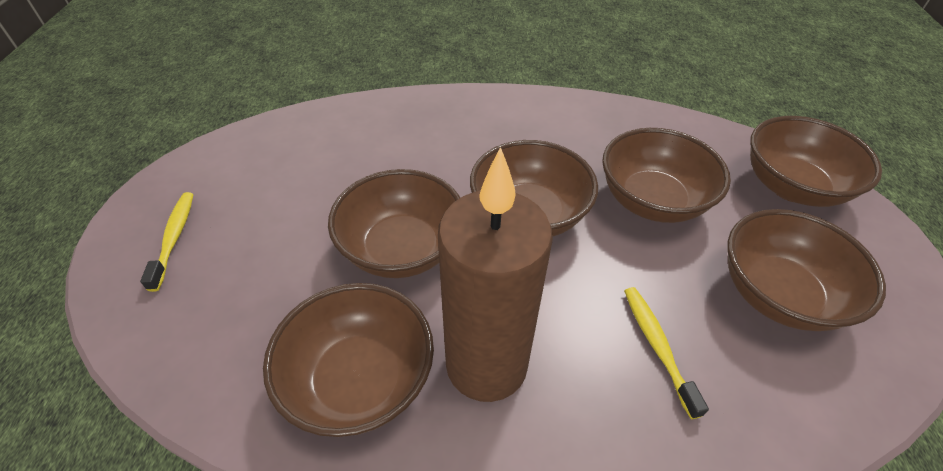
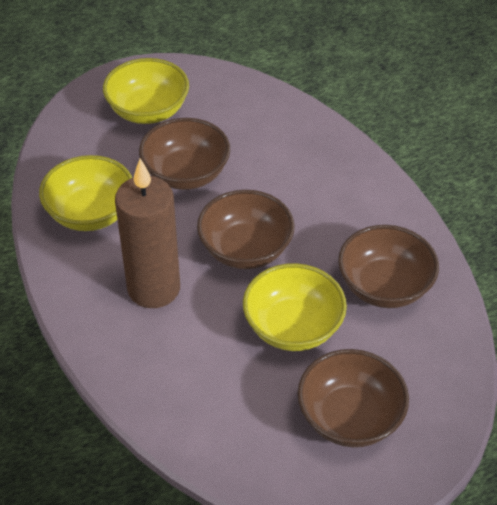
brown bowl: [263,283,434,437] [328,169,460,278] [470,140,598,236] [602,128,731,223] [727,209,886,331] [750,116,882,207] = 6 -> [139,118,230,190] [197,190,295,269] [297,349,409,447] [338,225,439,308] = 4
yellow bowl: none = 0 -> [39,155,132,231] [103,58,189,124] [243,263,347,351] = 3
yellow toothbrush: [140,192,194,292] [624,287,709,419] = 2 -> none = 0

